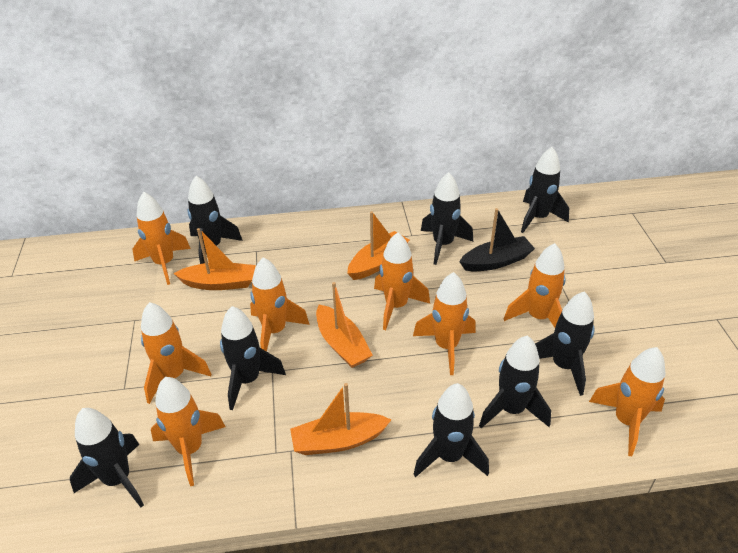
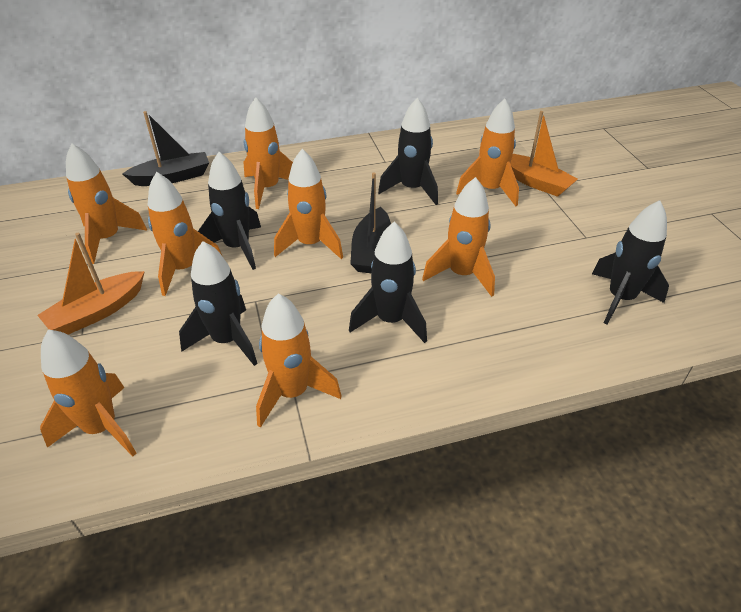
black boat: [459,208,535,271] = 1 -> [122,111,209,186] [350,172,391,273] = 2
black rocket: [70,408,144,507] [188,176,243,264] [220,306,286,410] [413,383,489,477] [421,172,473,265] [479,335,551,428] [521,147,569,233] [535,291,595,396] = 8 -> [179,241,258,366] [198,152,261,270] [349,222,427,343] [378,98,438,205] [592,200,669,325] = 5
orange boat: [173,228,256,290] [290,383,391,455] [316,282,373,368] [347,211,409,280] = 4 -> [37,233,145,335] [510,111,578,197] = 2

